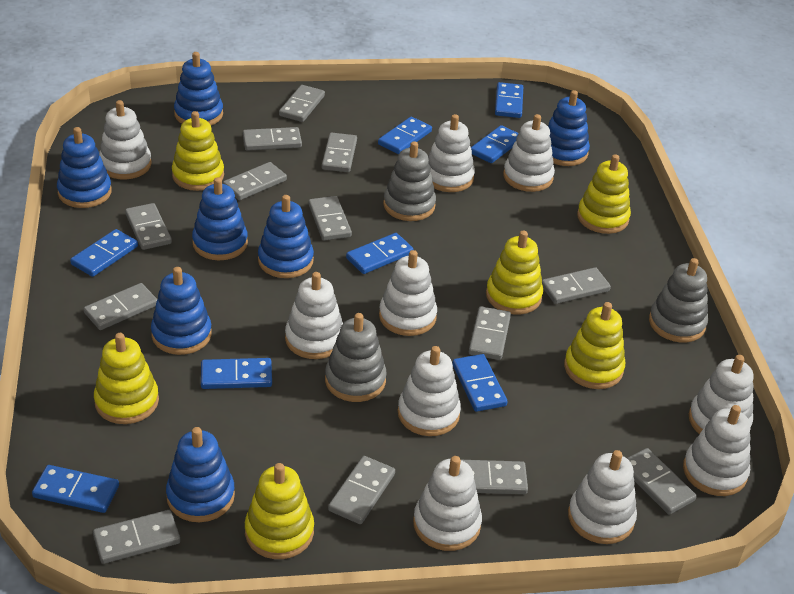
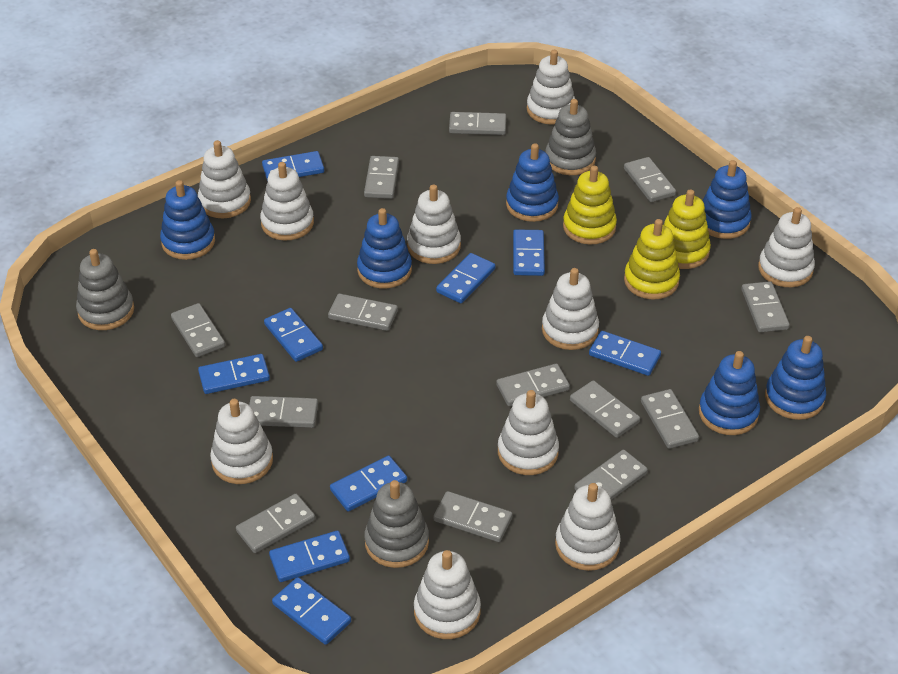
blue domino: [32,465,119,513] [70,229,138,277] [201,358,272,389] [346,233,414,274] [378,117,432,154] [452,354,507,412] [471,125,519,163] [495,82,523,118] = 8 -> [198,354,270,394] [262,151,324,181] [264,308,323,362] [269,531,350,582] [272,577,351,645] [330,455,407,511] [436,253,495,303] [513,229,545,276] [589,331,661,376] = 9
blue stacking toy: [57,127,112,208] [151,267,212,355] [166,427,235,522] [174,52,223,125] [192,177,248,260] [258,195,314,278] [548,90,590,166] = 7 -> [160,180,215,260] [357,208,412,288] [506,143,559,222] [699,351,760,435] [703,160,751,239] [765,336,826,420] = 6
yellow stacking toy: [94,333,159,424] [172,111,224,191] [245,463,314,559] [486,231,543,314] [564,302,625,389] [577,154,631,234] = 6 -> [563,166,617,245] [624,219,680,300] [663,189,711,269] = 3

